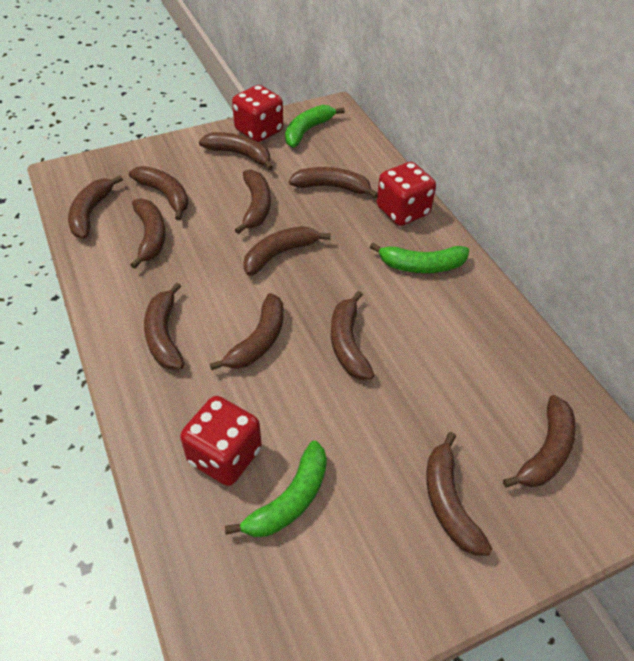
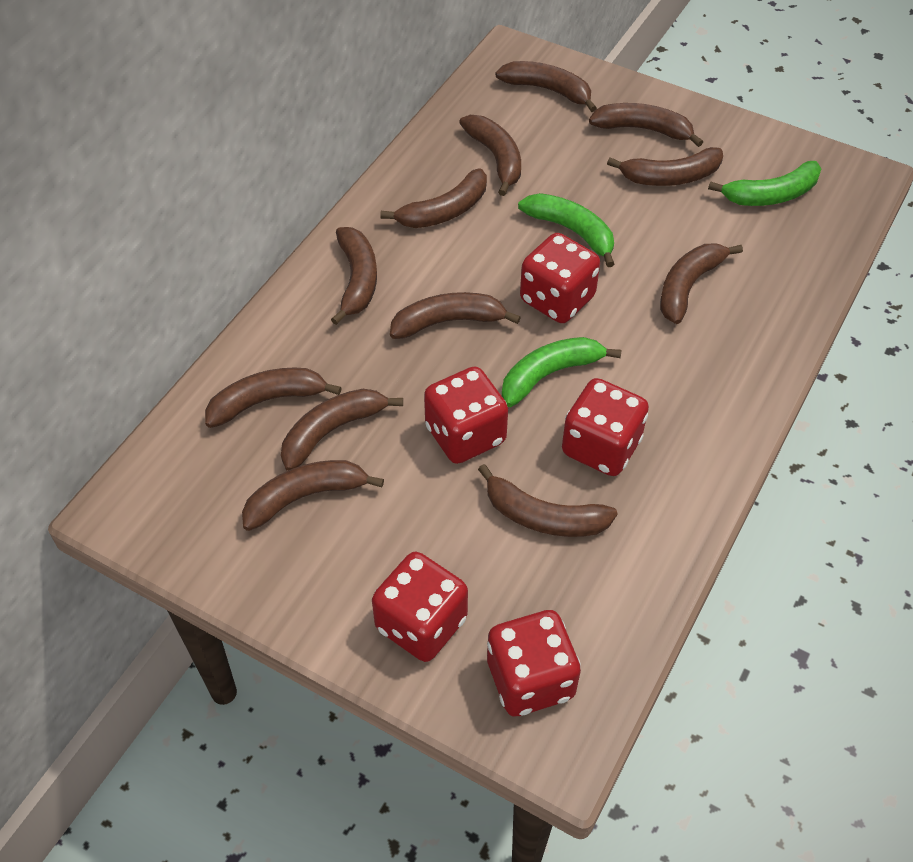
red dice: [180,396,262,486] [232,85,283,142] [377,162,436,226] = 3 -> [372,552,468,662] [424,366,508,464] [487,610,581,717] [520,233,600,323] [562,378,649,476] = 5

